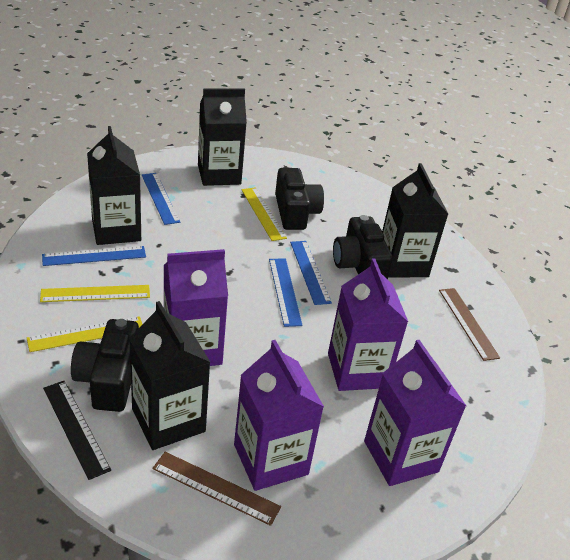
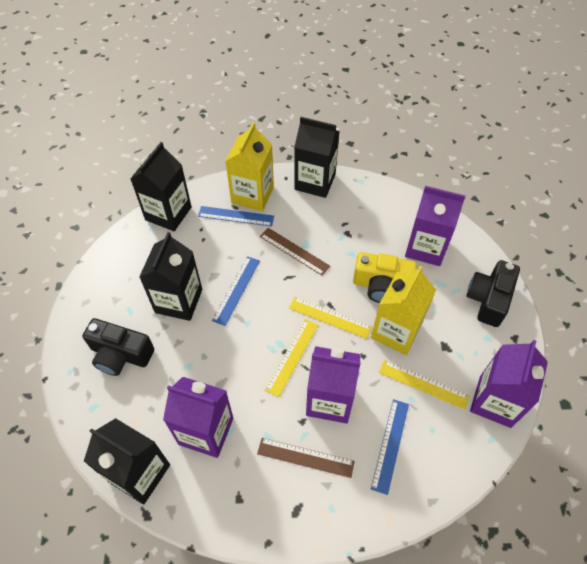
black camera: [71,319,139,412] [275,168,324,230] [333,215,393,279] = 3 -> [83,318,154,376] [467,260,520,327] = 2
black ruler: [43,381,111,480] = 1 -> none = 0
blue ruler: [42,246,146,266] [142,173,180,225] [269,258,303,327] [290,241,332,305] = 4 -> [198,206,274,227] [212,256,260,326] [371,399,409,495] = 3
yellow camera: none = 0 -> [353,252,417,303] = 1
yellow carton: none = 0 -> [225,122,274,211] [371,266,436,355] = 2

